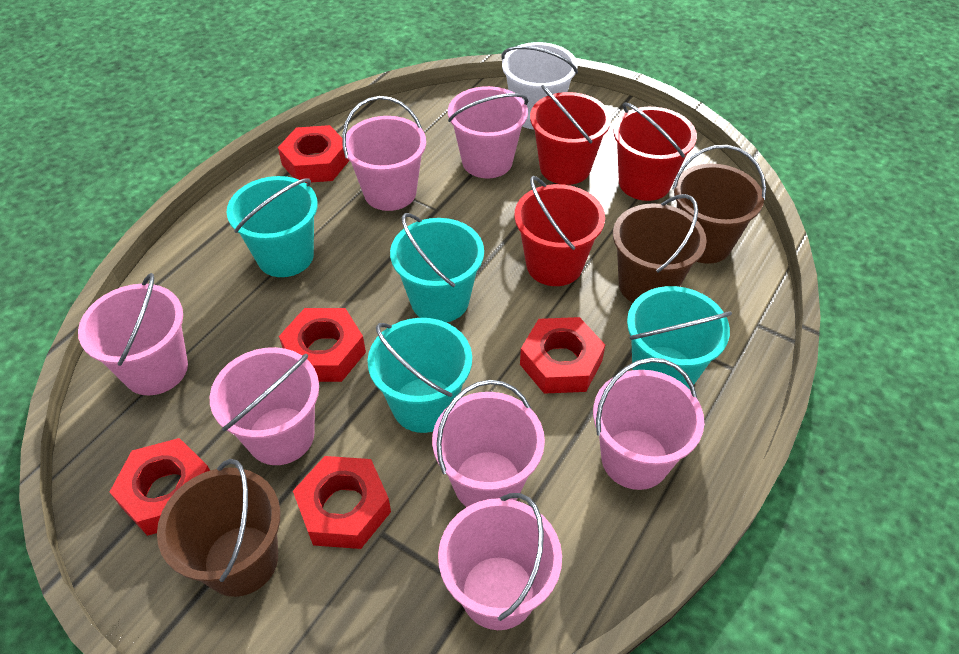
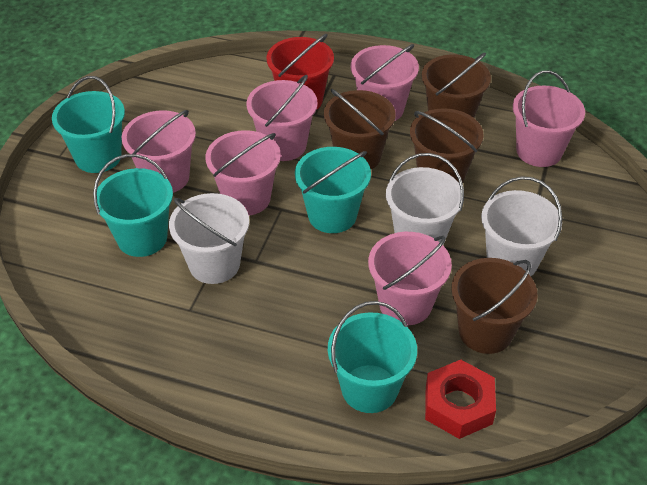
brown bucket: [157,459,281,597] [613,194,707,303] [672,145,766,264] = 3 -> [324,89,396,169] [410,108,484,183] [422,53,491,118] [451,258,538,354] = 4
pink bucket: [78,273,188,395] [210,347,319,465] [342,96,426,211] [432,380,545,507] [438,493,562,630] [448,86,528,178] [593,358,704,490] = 7 -> [122,110,196,193] [206,130,281,216] [247,75,318,161] [351,44,419,121] [368,232,452,325] [513,70,585,167] = 6
red bucket: [514,176,605,286] [530,84,611,185] [614,102,697,201] = 3 -> [267,34,334,109] = 1
red nut: [110,438,210,536] [278,125,350,183] [279,308,366,382] [293,456,391,549] [520,317,605,394] = 5 -> [425,360,496,439] = 1
white bucket: [501,42,578,130] = 1 -> [169,193,249,284] [386,153,464,245] [481,176,562,276] = 3

